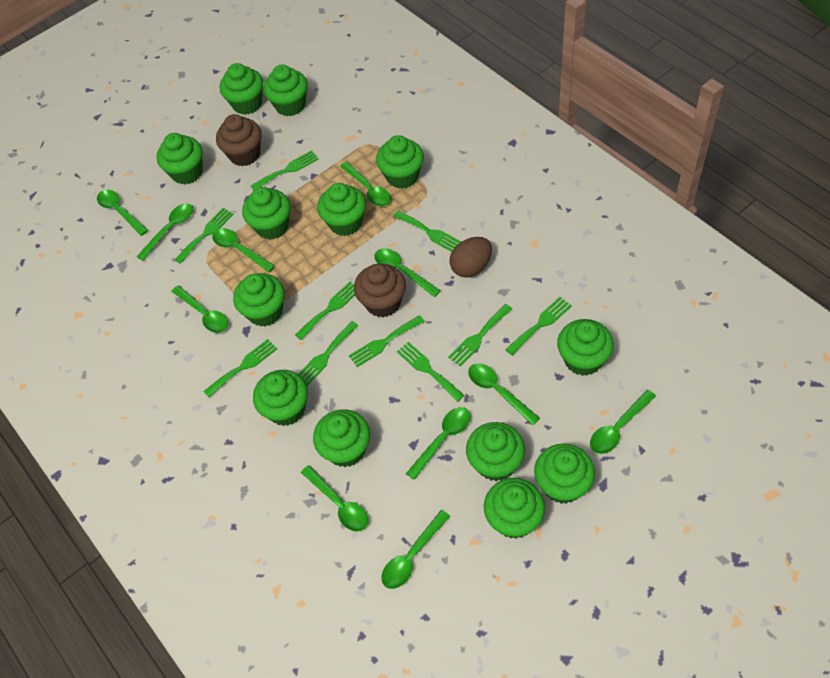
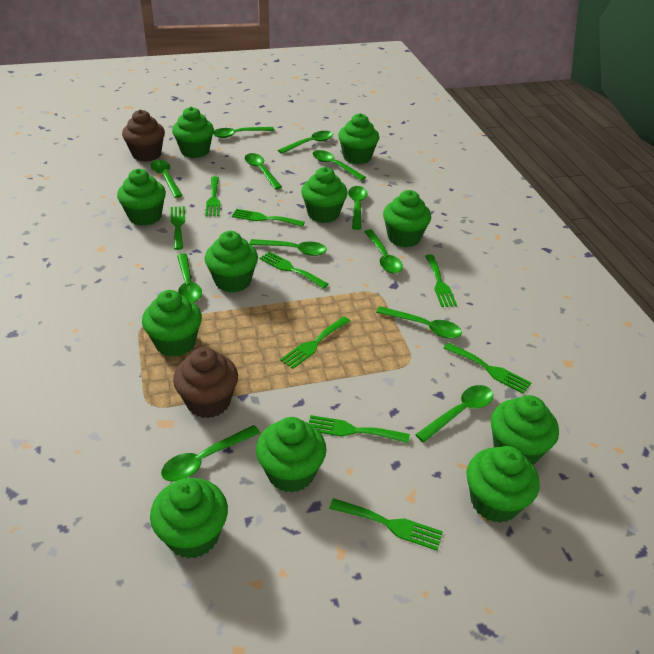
brown egg: [450,237,492,278] = 1 -> none = 0
green cupcake: [156,133,203,184] [220,63,263,115] [233,273,285,327] [242,187,291,240] [253,370,308,426] [264,65,308,116] [313,409,370,467] [317,183,366,236] [376,135,424,189] [466,422,525,481] [484,478,545,539] [534,444,595,504] [557,319,614,376] = 13 -> [117,169,166,226] [142,290,202,357] [150,478,228,559] [172,107,214,158] [205,231,258,293] [256,417,326,493] [301,167,348,223] [338,113,379,164] [383,190,431,248] [466,446,540,523] [491,395,559,464] = 11
green fork: [175,208,234,264] [203,339,277,397] [251,150,319,190] [295,282,355,340] [298,321,358,386] [349,315,425,367] [393,210,461,252] [397,342,464,402] [448,304,512,366] [505,297,572,355] = 10 -> [171,206,185,250] [205,176,220,216] [232,209,305,227] [259,251,328,289] [280,316,350,369] [309,415,410,443] [329,498,443,551] [425,254,457,307] [444,343,531,394] = 9
green spoon: [97,190,148,236] [137,203,193,261] [171,285,228,333] [212,228,275,272] [301,465,368,532] [340,161,391,206] [374,248,441,297] [381,510,450,589] [406,407,471,480] [468,363,540,425] [590,390,656,454] = 11 -> [151,160,183,198] [161,425,260,481] [177,253,202,302] [213,127,275,138] [245,153,282,189] [249,239,327,256] [278,131,333,154] [313,150,366,181] [348,186,367,230] [364,230,403,274] [376,306,462,339] [415,385,493,443] = 12

